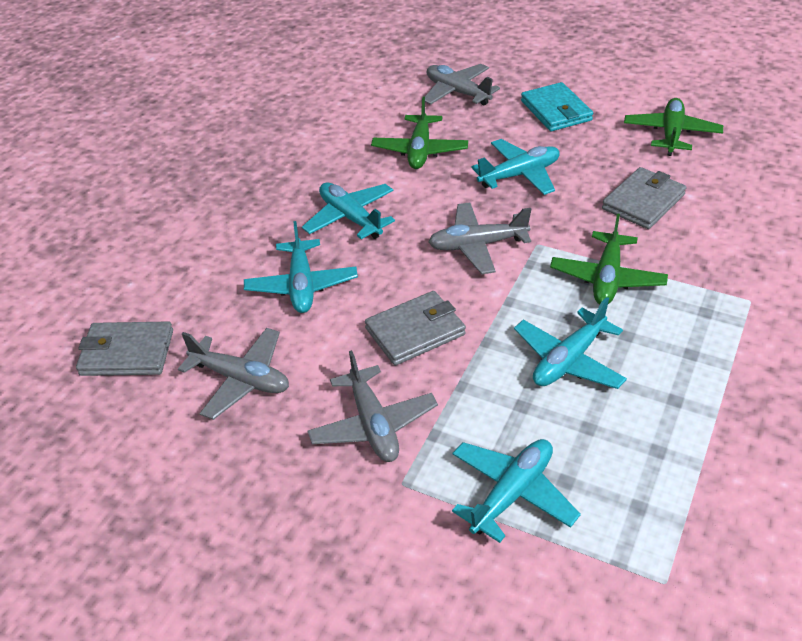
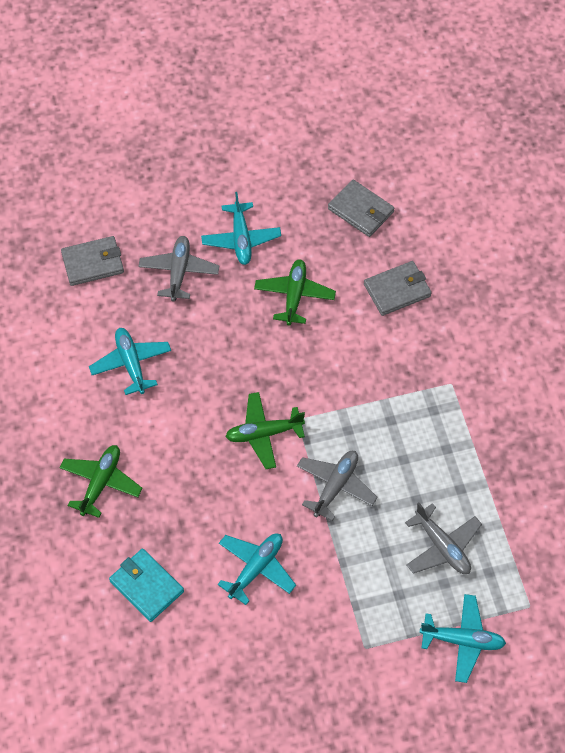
grey plane: [178,328,289,420] [307,350,438,462] [425,64,500,105] [428,202,531,274] = 4 -> [138,236,219,301] [297,451,378,521] [405,502,482,574] = 3
turquoise plane: [244,221,358,313] [302,182,395,239] [452,439,581,543] [471,139,560,195] [514,297,627,389] = 5 -> [89,328,171,395] [201,192,281,265] [218,534,296,605] [419,594,506,683] = 4

